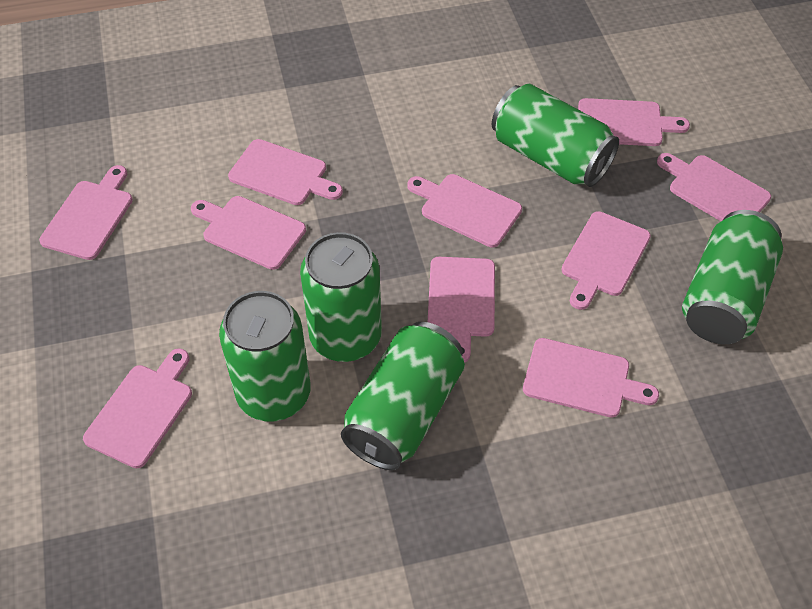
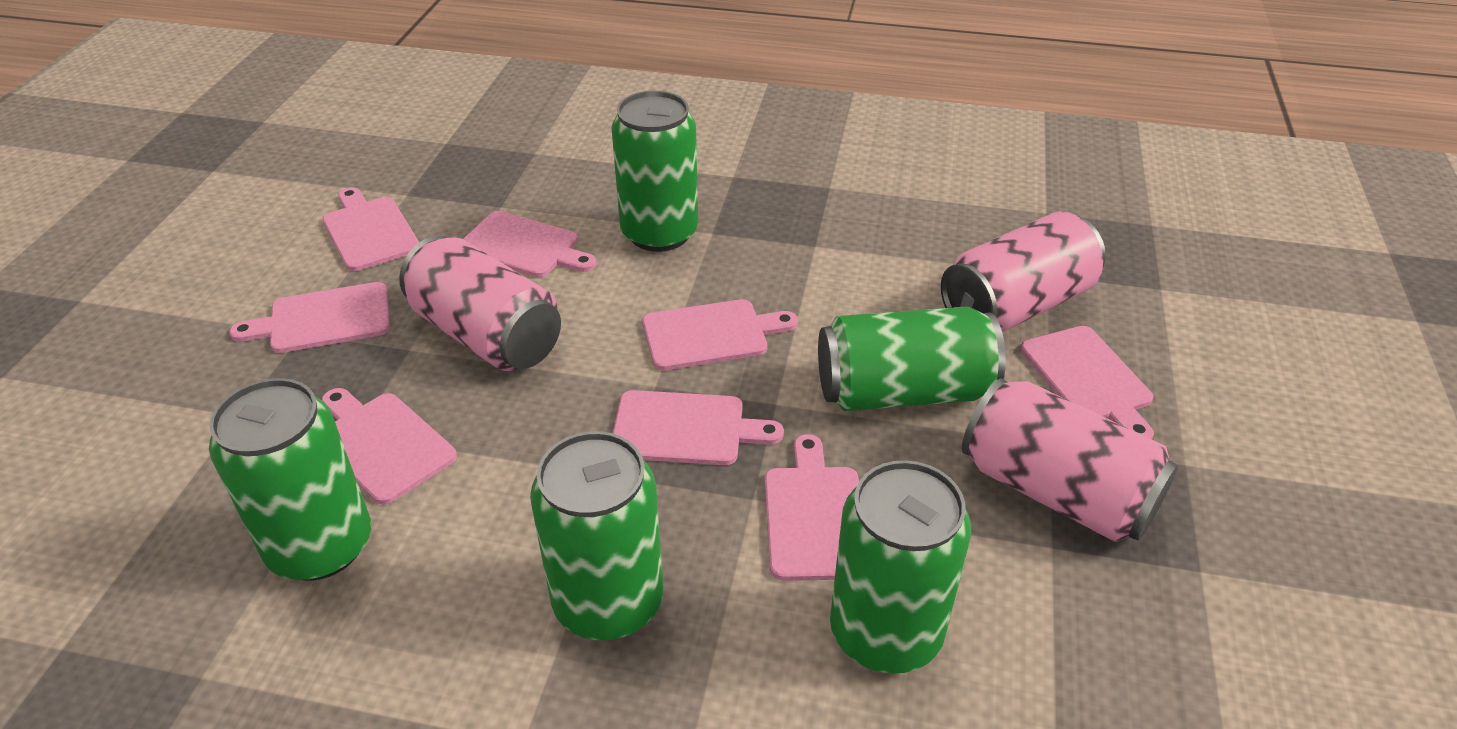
pink can: none = 0 -> [399,236,561,371] [941,211,1106,332] [962,378,1178,542] = 3
pink cutting board: [39,165,133,260] [83,348,192,468] [191,196,306,270] [228,139,343,205] [407,174,522,247] [428,257,495,363] [523,338,659,418] [561,211,651,310] [578,98,690,146] [657,153,771,221] = 10 -> [229,282,390,353] [322,388,457,505] [323,187,419,271] [463,211,596,277] [613,390,784,465] [642,299,798,371] [765,434,859,581] [1020,326,1154,439] = 8

